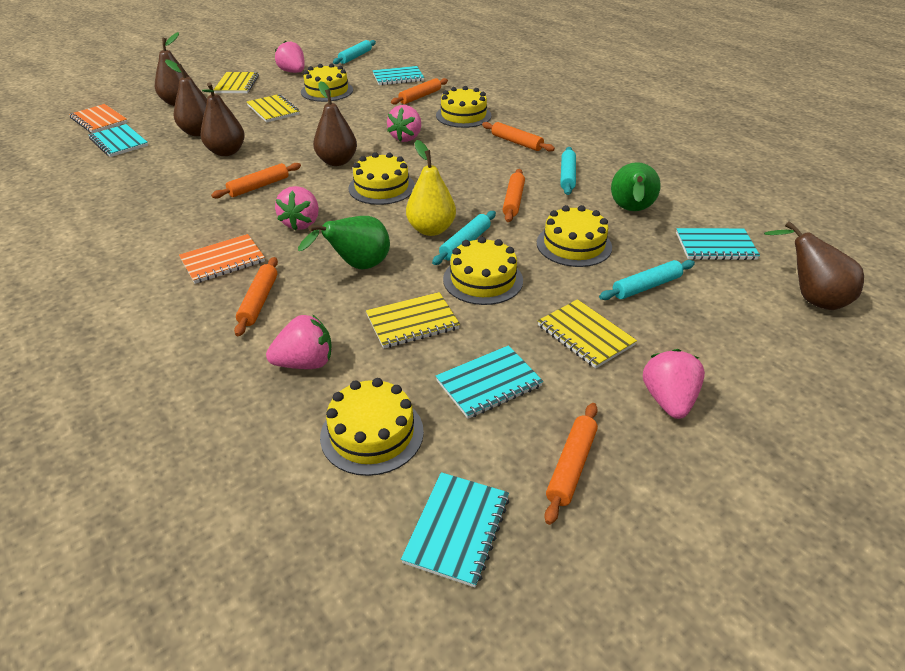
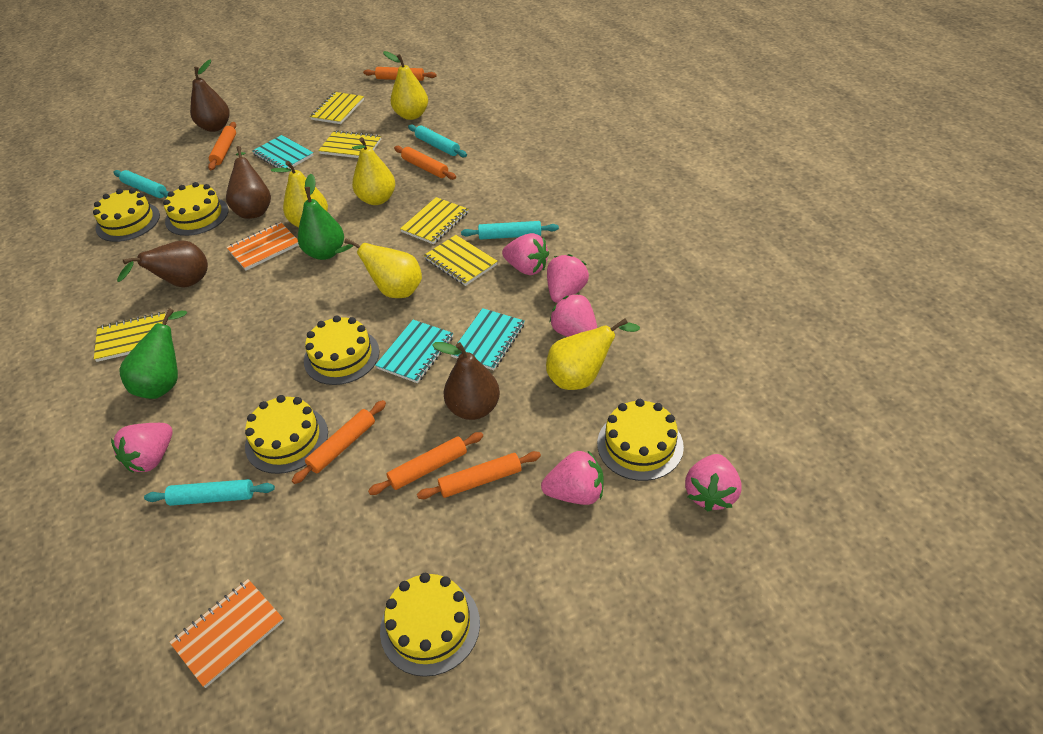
brown pear: [155,32,189,106] [165,59,207,136] [201,82,245,156] [313,81,357,166] [764,221,864,310] = 5 -> [117,241,208,288] [190,59,229,132] [226,146,271,219] [432,342,500,420] = 4
pink strawberry: [266,315,332,369] [275,41,305,73] [275,186,319,231] [387,105,421,142] [643,349,705,419] = 5 -> [111,423,173,473] [502,233,549,275] [541,451,604,505] [547,254,589,303] [549,293,597,337] [685,454,742,512] = 6
turquoise notebook: [89,124,148,157] [373,66,424,85] [401,472,509,587] [436,345,543,419] [676,228,760,260] = 5 -> [252,135,314,169] [375,320,453,383] [451,308,525,370] = 3
yellow notebook: [214,72,259,93] [247,94,299,123] [366,292,460,349] [538,299,637,369] = 4 -> [94,312,166,362] [310,92,364,124] [318,130,381,158] [400,197,468,244] [424,235,498,286] = 5
yellow pear: [406,140,456,236] = 1 -> [271,161,328,227] [335,238,422,298] [352,137,395,205] [383,51,428,120] [546,318,640,390] = 5

